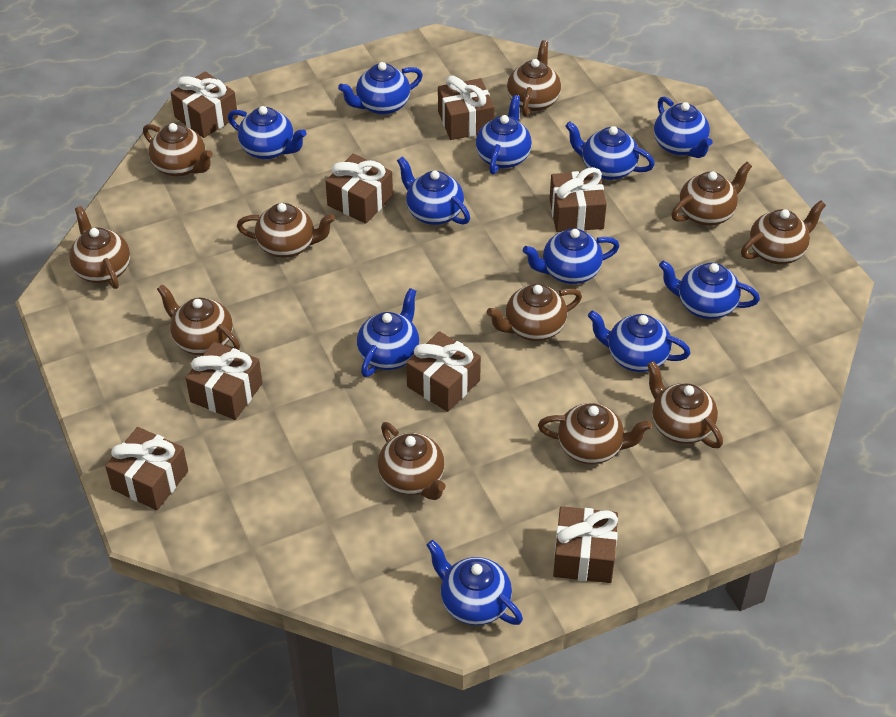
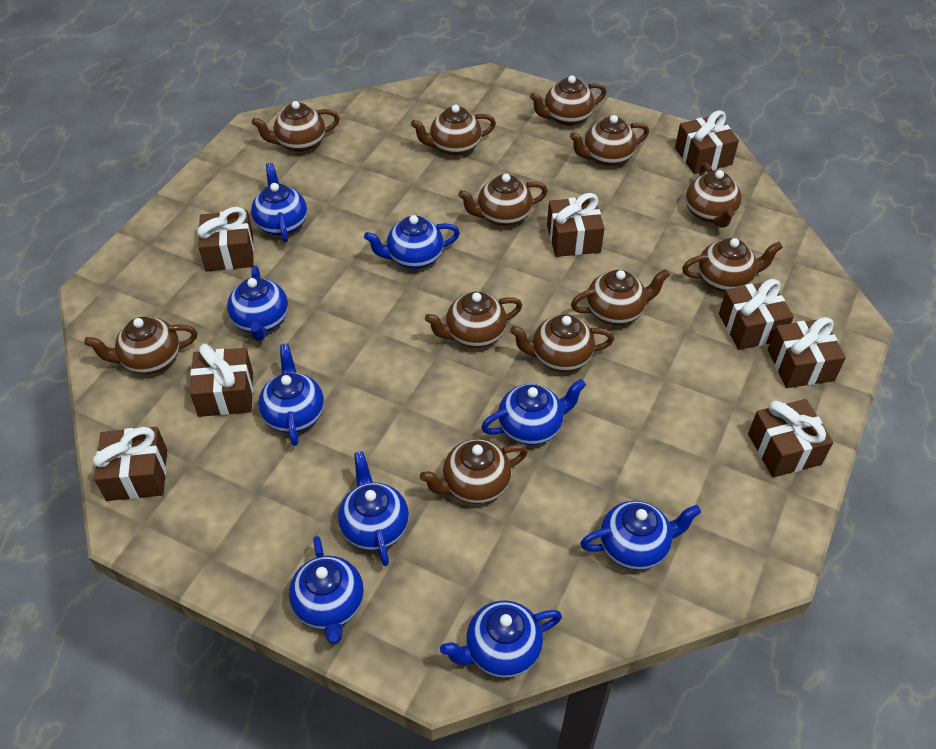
blue teapot: [228,106,306,160] [338,62,423,115] [357,288,420,377] [397,156,470,225] [427,540,523,625] [476,95,532,174] [523,228,620,284] [565,121,655,180] [588,310,691,372] [654,96,713,158] [659,260,760,319] = 11 -> [227,266,288,341] [251,163,307,242] [258,344,324,446] [289,536,364,644] [338,451,409,566] [364,215,460,269] [440,600,562,678] [481,379,586,445] [580,501,701,570] = 9
brown teapot: [69,206,130,289] [143,123,213,177] [157,284,240,355] [237,203,335,258] [378,422,446,500] [487,284,582,341] [507,40,561,117] [538,403,652,465] [647,361,723,448] [671,162,752,226] [741,200,826,265] = 11 -> [84,317,197,374] [252,101,340,153] [411,105,496,156] [420,439,528,504] [425,292,522,348] [458,174,548,227] [510,314,614,372] [530,75,606,126] [570,115,649,167] [571,269,670,325] [682,238,783,292] [686,163,742,228] = 12

